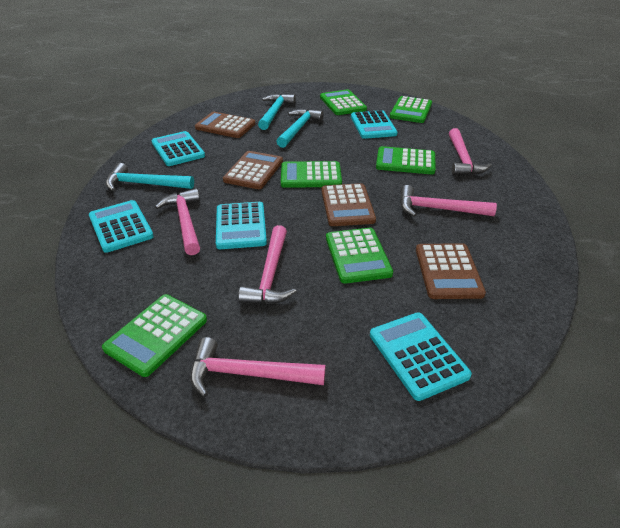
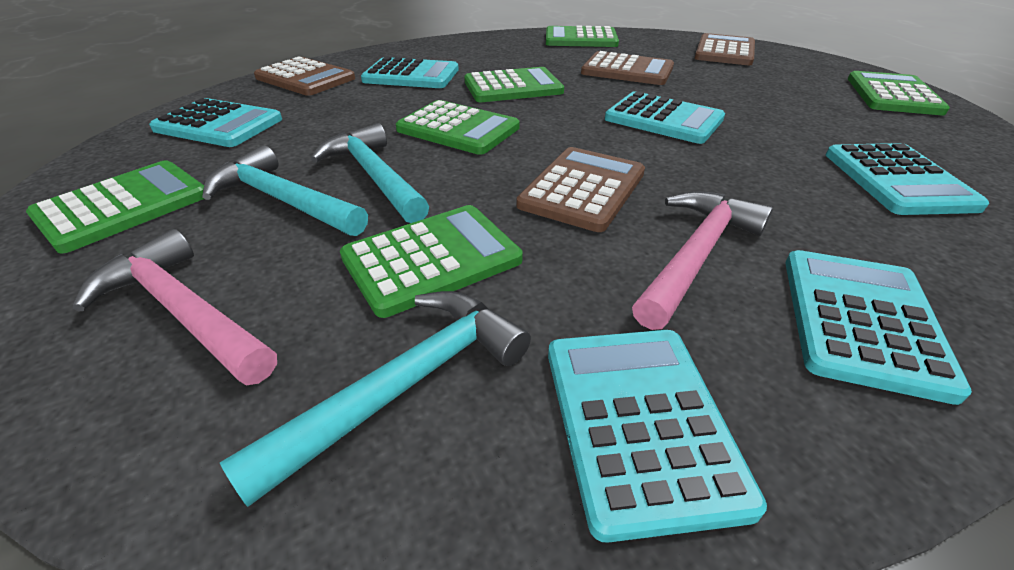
pink hammer: [155,188,200,255] [190,337,325,397] [238,225,296,304] [400,185,497,217] [449,128,492,175] = 5 -> [73,229,277,386] [632,191,773,330] = 2
turquoise calculator: [89,200,154,253] [151,131,205,166] [216,202,267,249] [351,110,398,139] [370,312,472,401] = 5 -> [149,98,282,147] [361,57,459,88] [548,330,767,543] [605,91,725,144] [785,250,972,405] [826,143,989,215] = 6

